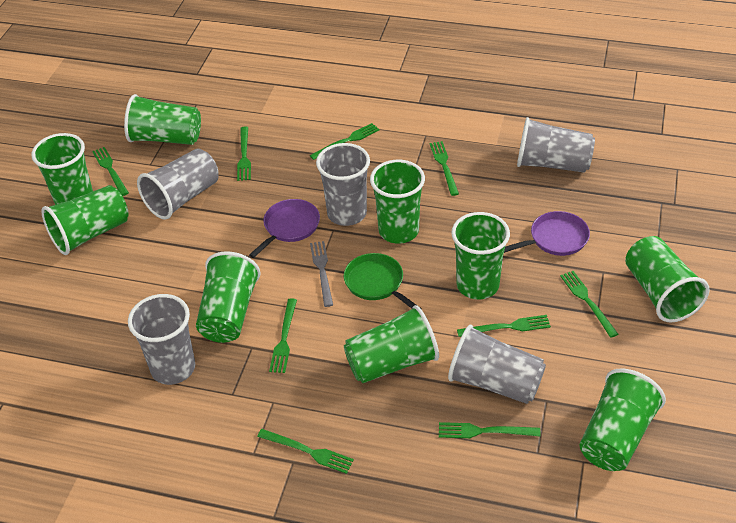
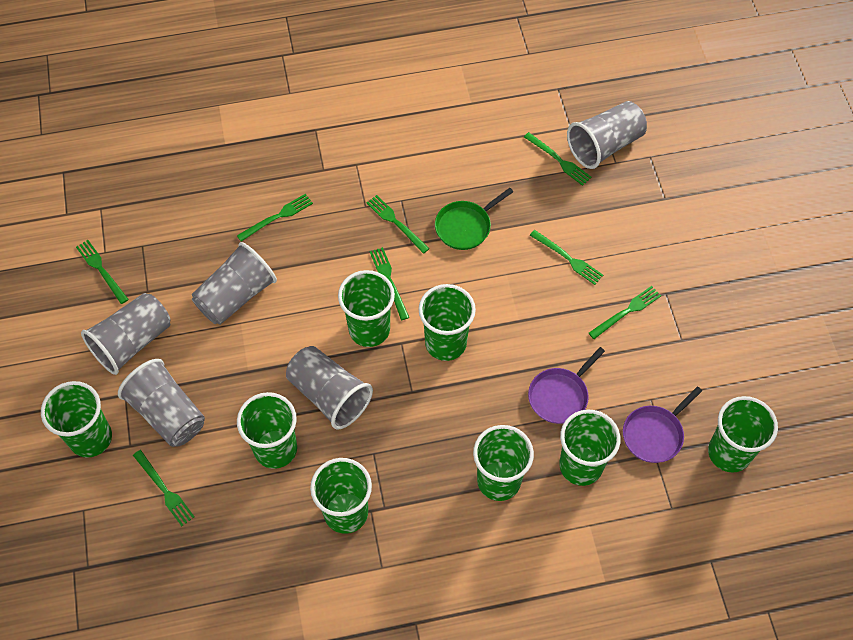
green cup: [32,133,93,205] [41,185,129,255] [124,94,201,145] [196,251,261,343] [344,305,439,383] [370,160,425,244] [451,212,510,299] [579,369,666,471] [625,236,709,323] = 9 -> [41,381,112,458] [237,392,297,469] [310,458,372,534] [338,270,395,347] [419,284,476,361] [473,425,534,501] [559,410,621,486] [708,396,778,472] = 8
green fork: [92,147,129,196] [237,127,251,181] [257,429,354,474] [269,298,297,373] [310,123,380,160] [430,141,459,196] [439,422,541,438] [457,315,551,337] [560,271,618,338] = 9 -> [76,240,129,304] [133,450,195,526] [237,194,313,241] [366,195,430,254] [370,247,409,320] [524,132,591,186] [530,230,603,285] [589,286,661,339] = 8
grey fork: [310,241,333,307] = 1 -> none = 0

